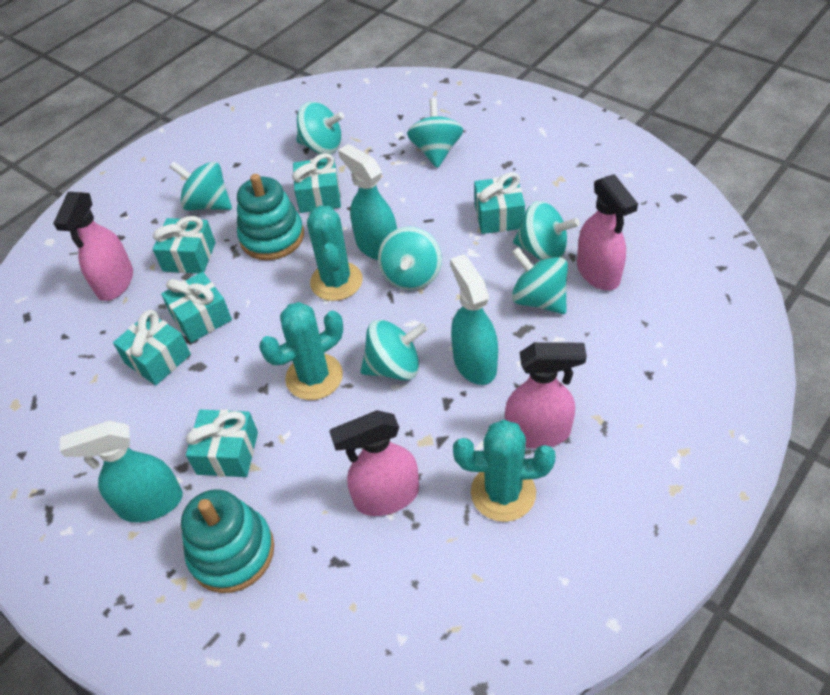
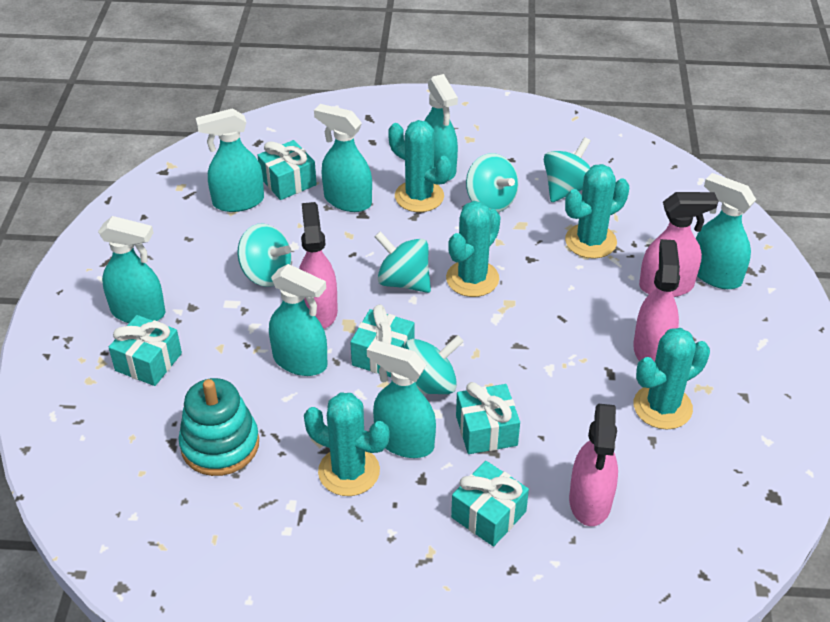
turquoise cactus: [259,302,343,400] [307,205,363,301] [453,420,556,522] = 3 -> [304,393,389,496] [388,120,451,212] [446,201,501,297] [565,164,629,259] [634,328,710,429] = 5
turquoise gift: [113,310,191,386] [153,216,216,274] [161,272,232,343] [186,409,258,477] [292,153,341,213] [474,172,525,234] = 6 -> [109,315,182,386] [257,140,317,200] [350,305,414,377] [451,461,529,547] [456,382,520,454] = 5
turquoise spinning top: [170,161,232,210] [296,101,344,154] [361,320,427,380] [378,227,442,291] [407,98,463,168] [512,247,568,314] [513,201,580,260] = 7 -> [237,224,291,287] [374,231,431,293] [404,335,464,394] [466,153,518,212] [544,137,591,202] = 5
turquoise spray bottle: [60,420,183,522] [338,144,397,260] [450,254,498,385] = 3 -> [98,216,165,323] [196,108,264,212] [269,264,327,376] [314,104,372,212] [367,340,436,458] [424,74,458,181] [696,173,756,289] = 7
turquoise stacking toy: [181,489,274,593] [237,174,304,260] = 2 -> [179,378,259,476] = 1

